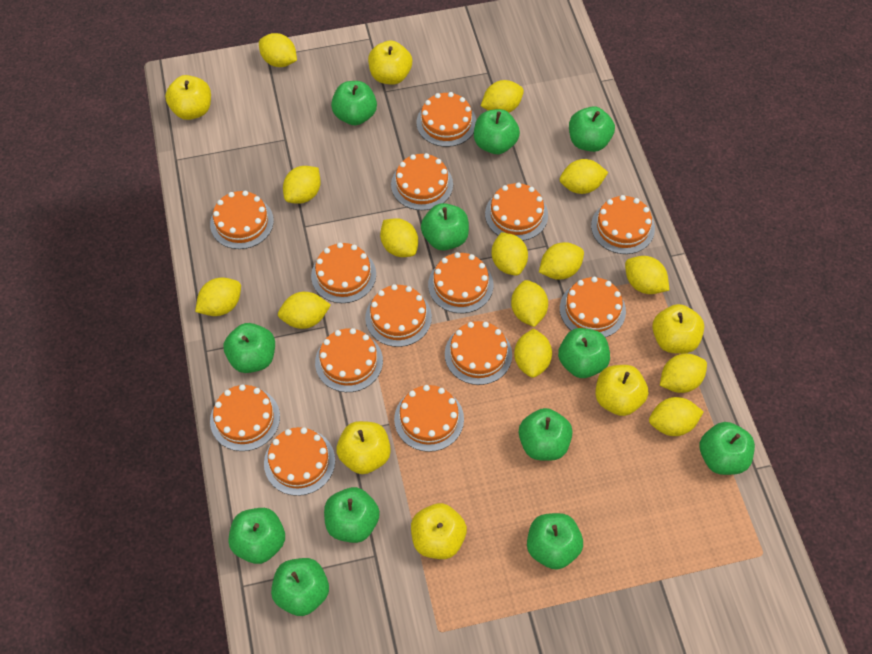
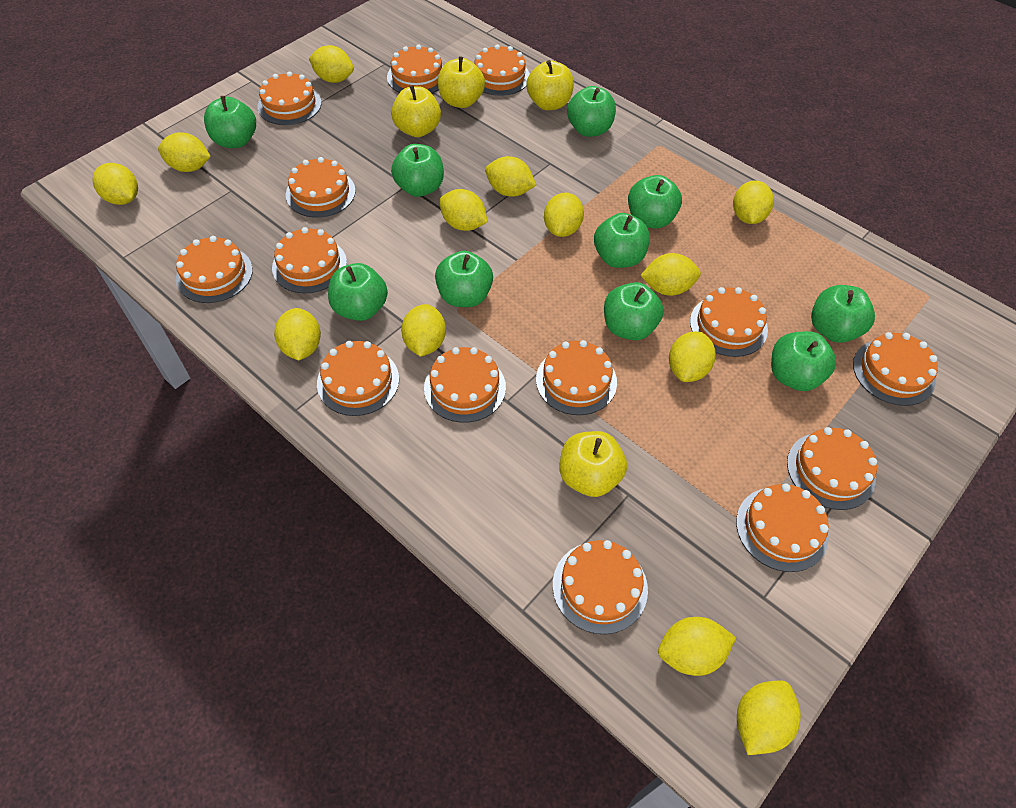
green apple: [224,323,275,373] [228,508,285,564] [271,558,329,616] [324,487,380,543] [331,81,377,125] [421,203,469,251] [474,109,520,154] [519,408,573,461] [527,513,583,570] [558,328,610,378] [569,106,615,152] [699,422,755,475] = 12 -> [204,96,256,148] [328,263,388,321] [391,144,444,197] [435,251,493,307] [567,86,616,137] [594,213,650,268] [604,282,664,340] [628,175,682,229] [771,331,836,391] [811,285,875,343] = 10
yellow apple: [165,75,211,120] [336,421,391,474] [368,40,412,85] [411,503,467,559] [595,365,648,416] [652,304,704,354] = 6 -> [391,85,441,137] [438,57,485,108] [526,60,574,110] [559,431,627,497] = 4
yellow lemon: [195,277,241,316] [259,33,297,67] [278,292,331,329] [283,166,321,204] [380,218,418,257] [481,80,524,113] [492,232,528,276] [511,280,548,327] [514,328,552,378] [539,242,584,280] [560,159,608,194] [625,256,669,294] [649,397,704,436] [660,354,707,393] = 14 -> [92,163,138,205] [158,132,211,172] [274,308,321,360] [309,45,354,83] [401,304,446,357] [439,189,488,231] [485,156,536,197] [544,193,584,237] [640,253,701,296] [658,617,736,676] [669,332,716,382] [733,180,774,224] [737,680,801,755] = 13

